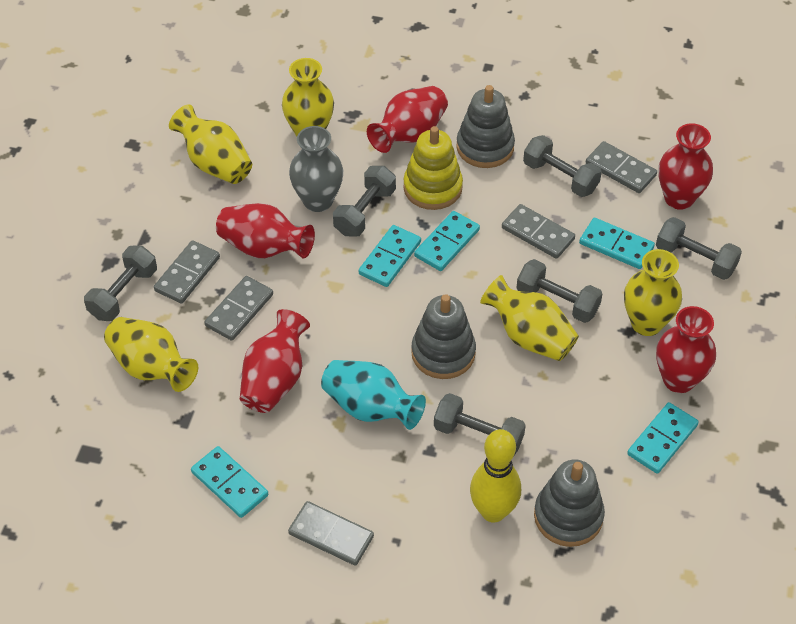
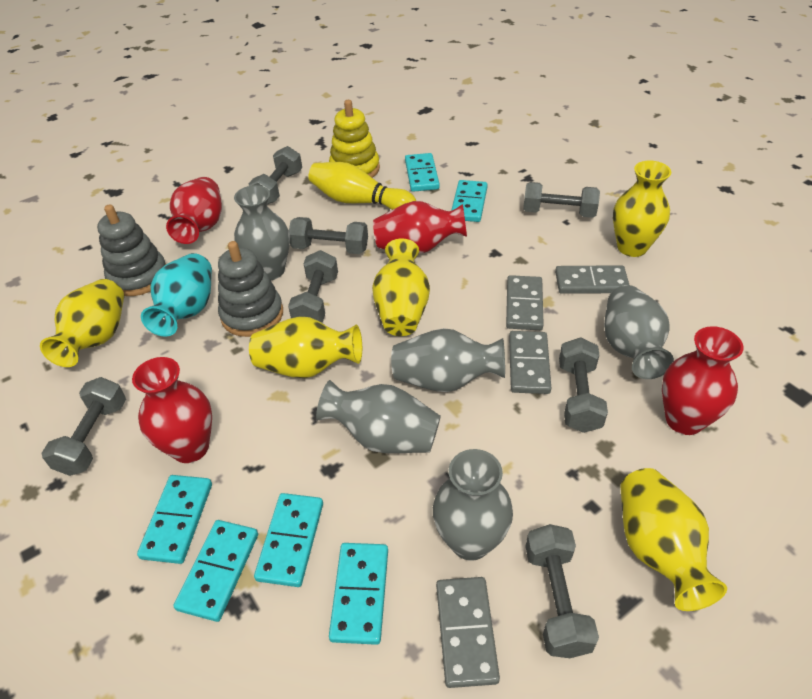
grey domino: [154,240,220,304] [205,276,273,341] [288,501,374,566] [502,204,575,259] [586,141,657,193] = 5 -> [436,577,500,688] [506,275,544,330] [509,331,551,394] [555,265,629,294] = 4
grey dumbbell: [84,246,157,321] [333,166,396,237] [434,393,526,456] [516,259,603,323] [523,135,602,197] [656,217,742,280] = 6 -> [41,377,126,476] [249,146,302,205] [288,250,338,322] [289,217,368,254] [523,182,600,218] [525,524,599,658] [559,337,608,433] = 7
grey stacking toy: [411,294,476,379] [456,85,515,168] [534,460,605,547] = 3 -> [97,205,166,296] [218,241,283,337] = 2
grey vase: [289,126,343,212] = 1 -> [234,185,290,280] [316,380,441,453] [391,328,505,392] [433,449,513,561] [604,285,674,379] = 5
red vase: [216,203,315,259] [240,309,310,413] [367,86,448,153] [656,306,716,393] [659,123,713,210] = 5 -> [132,357,212,463] [166,177,222,244] [373,201,467,254] [662,326,743,435] = 4
turquoise domino: [191,446,268,518] [359,225,421,287] [414,211,480,271] [579,218,655,269] [627,402,699,474] = 5 -> [137,475,212,564] [173,520,258,622] [254,493,323,587] [329,543,388,645] [405,153,440,192] [451,180,488,222] = 6

